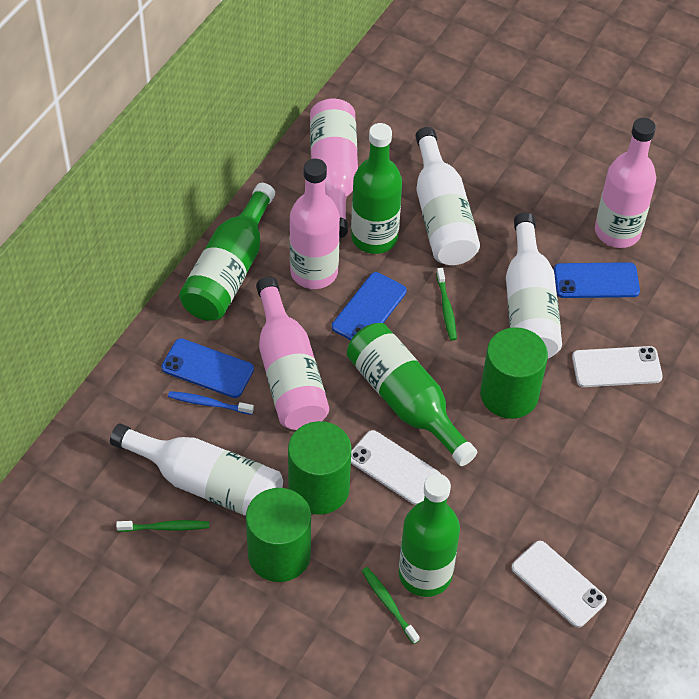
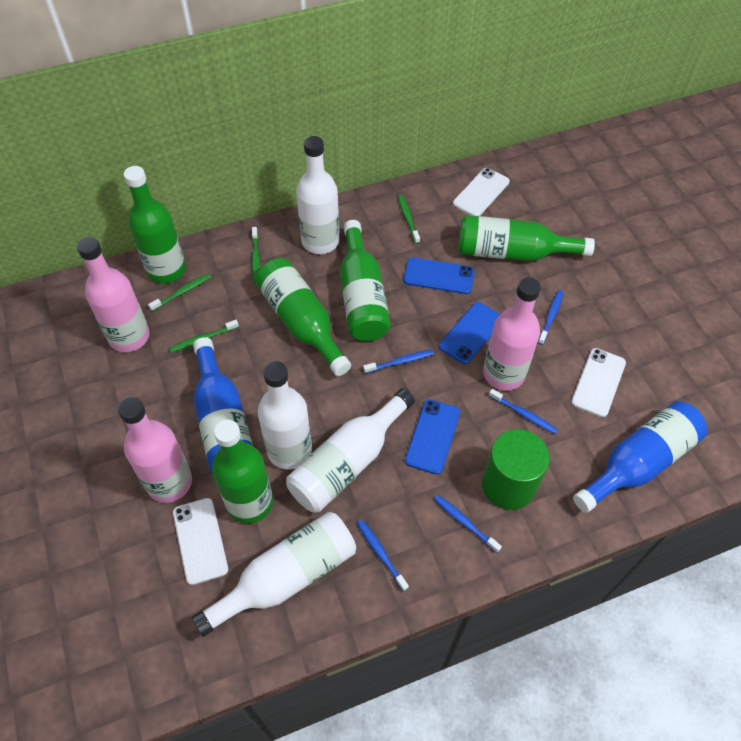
blue bottle: none = 0 -> [193,337,253,474] [573,401,707,513] = 2
blue toothbrush: [168,391,254,415] = 1 -> [357,520,409,592] [363,350,434,373] [434,495,502,553] [489,389,558,434] [538,290,563,345] = 5
green bottle: [179,183,275,321] [347,323,477,466] [351,123,402,254] [399,474,460,597] = 4 -> [124,166,186,284] [212,420,273,523] [255,258,351,376] [340,220,390,341] [458,215,595,261] = 5
green cylinder: [246,488,311,582] [288,421,352,515] [480,327,548,419] = 3 -> [482,429,550,510] = 1
green toothbrush: [116,520,209,532] [362,567,420,644] [436,268,457,341] = 3 -> [148,273,211,312] [169,320,239,353] [252,227,260,283] [398,195,420,244] = 4
pink bottle: [256,277,329,430] [290,159,340,289] [310,98,358,238] [595,118,656,248] = 4 -> [77,237,150,352] [118,397,192,503] [483,278,541,391] = 3
white bottle: [110,423,283,516] [415,127,480,265] [506,212,562,358] = 3 -> [191,512,356,637] [258,361,312,470] [286,388,415,513] [296,136,340,254] = 4

